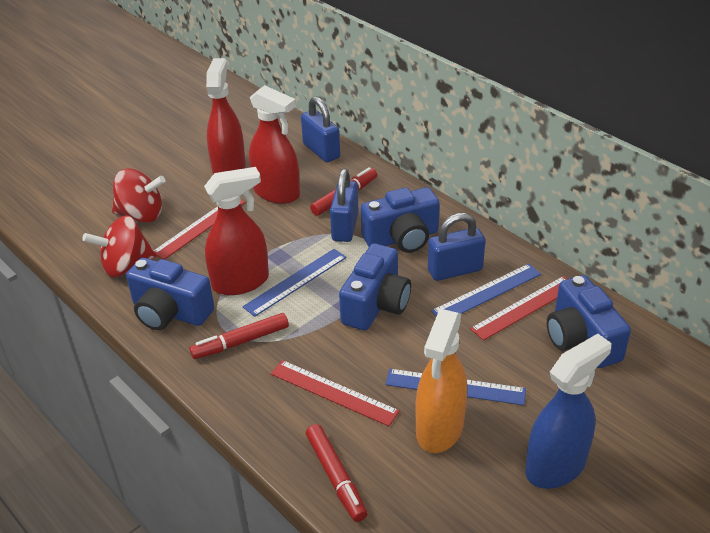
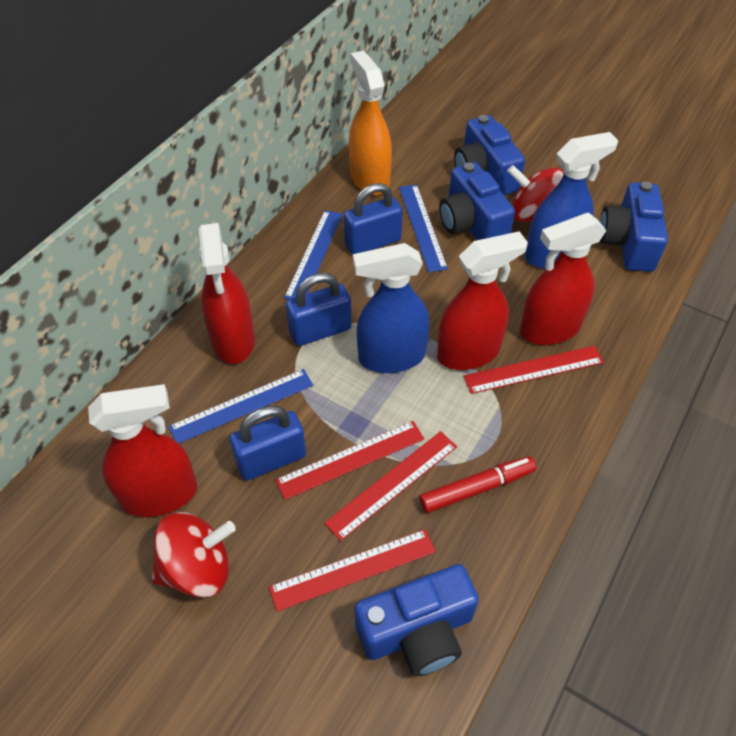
blue spray bottle: [525,334,611,489] = 1 -> [353,243,430,373] [525,132,618,269] = 2
red marker: [189,313,289,359] [306,424,367,522] [310,167,377,216] = 3 -> [419,456,536,513] = 1
red ruler: [154,200,245,260] [271,360,400,426] [470,276,567,341] = 3 -> [269,529,436,612] [275,421,424,500] [324,431,457,541] [463,346,604,394] = 4
red spray bottle: [204,167,269,295] [206,58,246,174] [249,85,300,204] = 3 -> [88,384,197,517] [199,223,255,364] [437,231,528,370] [520,212,607,345] = 4

